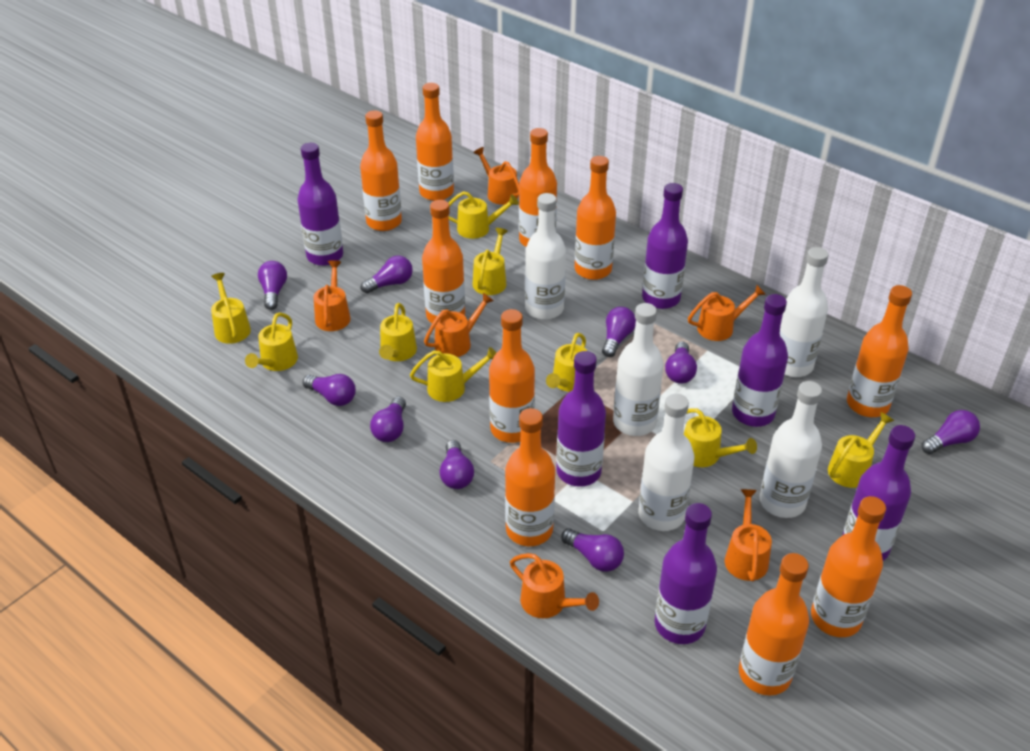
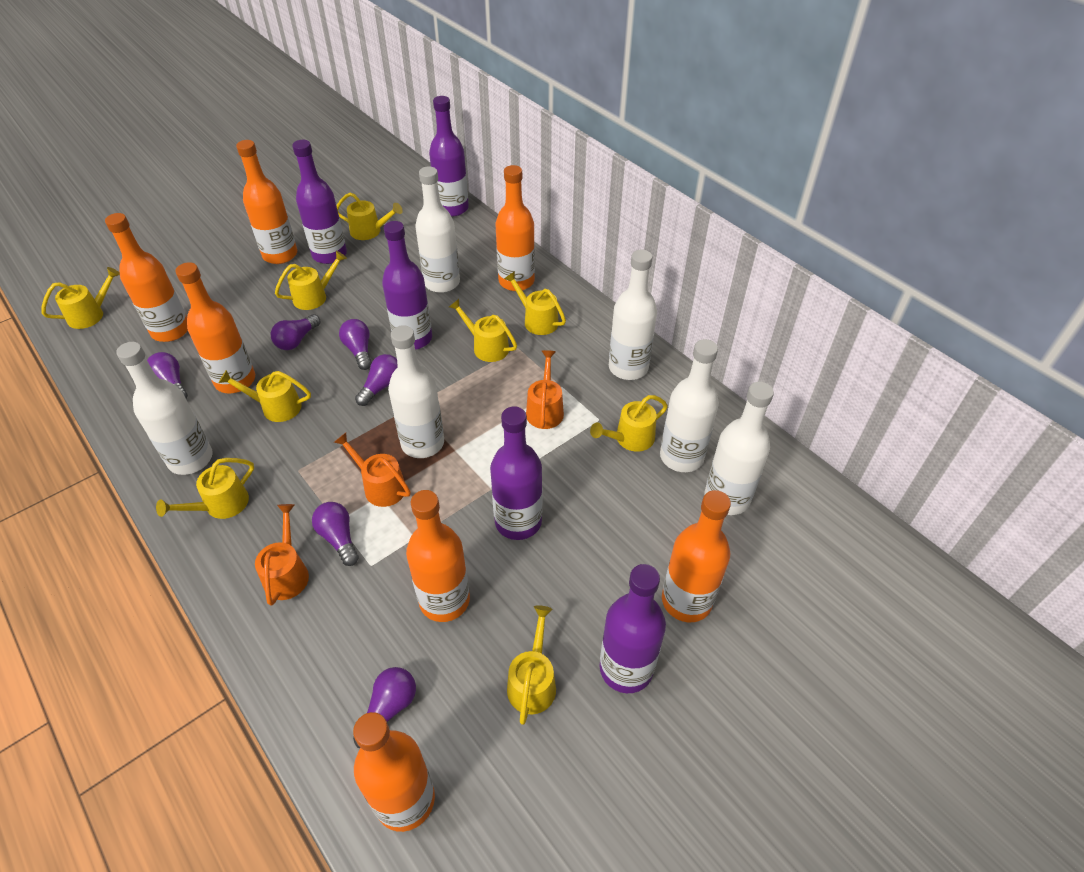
orange bottle: [360,110,402,231] [416,83,454,201] [422,200,465,323] [489,309,535,443] [505,408,555,546] [519,128,557,247] [575,156,616,280] [739,553,809,696] [811,496,886,637] [847,285,912,417] = 10 -> [105,213,188,342] [176,262,255,393] [236,140,297,264] [353,712,435,832] [406,490,470,622] [495,165,535,291] [662,490,731,622] = 7
orange watering can: [314,260,350,331] [424,293,494,357] [473,147,519,205] [510,553,599,618] [688,285,766,341] [725,489,772,581] = 6 -> [255,504,309,606] [334,433,411,507] [526,350,564,429] = 3
purple bottle: [298,143,343,266] [556,351,606,487] [642,183,688,309] [655,503,717,644] [732,294,788,427] [842,425,915,561] = 6 -> [292,140,347,264] [382,221,432,350] [429,96,469,217] [490,406,542,540] [599,564,666,693] = 5
purple light bulb: [258,261,287,310] [303,374,356,406] [361,255,413,294] [370,396,406,442] [439,440,474,489] [561,528,624,572] [602,307,636,357] [665,341,697,384] [922,410,980,454] = 9 -> [147,352,188,399] [271,314,320,350] [312,502,359,566] [339,319,372,370] [353,667,416,748] [355,354,398,406] = 6
white bottle: [525,193,566,320] [613,303,664,436] [638,394,694,531] [760,381,822,518] [780,247,829,377] = 5 -> [117,342,213,475] [388,325,444,458] [415,166,460,293] [609,250,657,380] [660,339,719,472] [705,382,774,515] = 6

